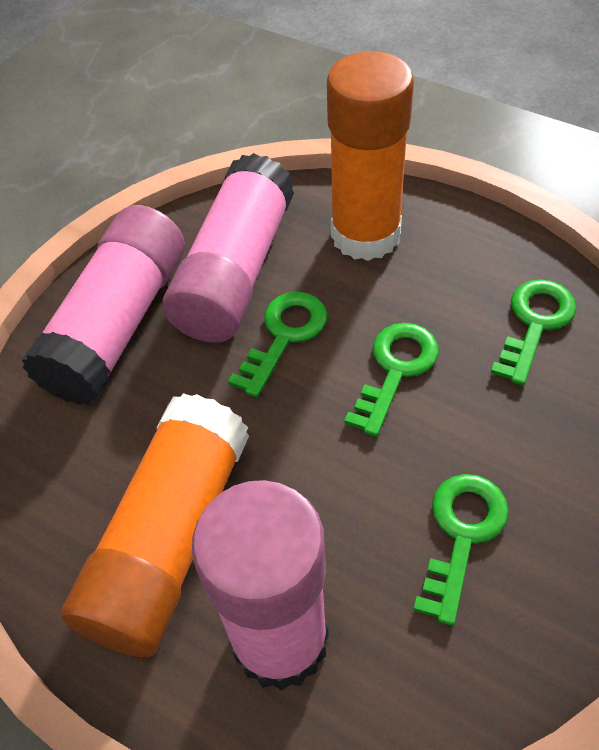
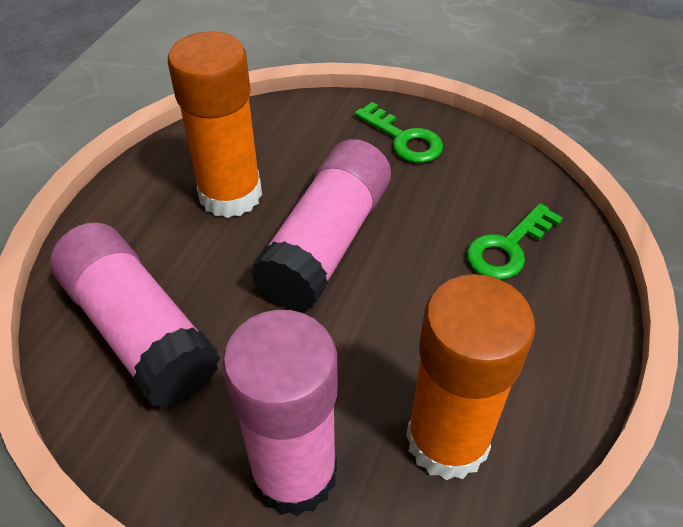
green key: [228,292,327,397] [344,323,439,437] [414,474,509,626] [491,279,577,386] = 4 -> [355,102,443,163] [467,203,563,279] = 2

